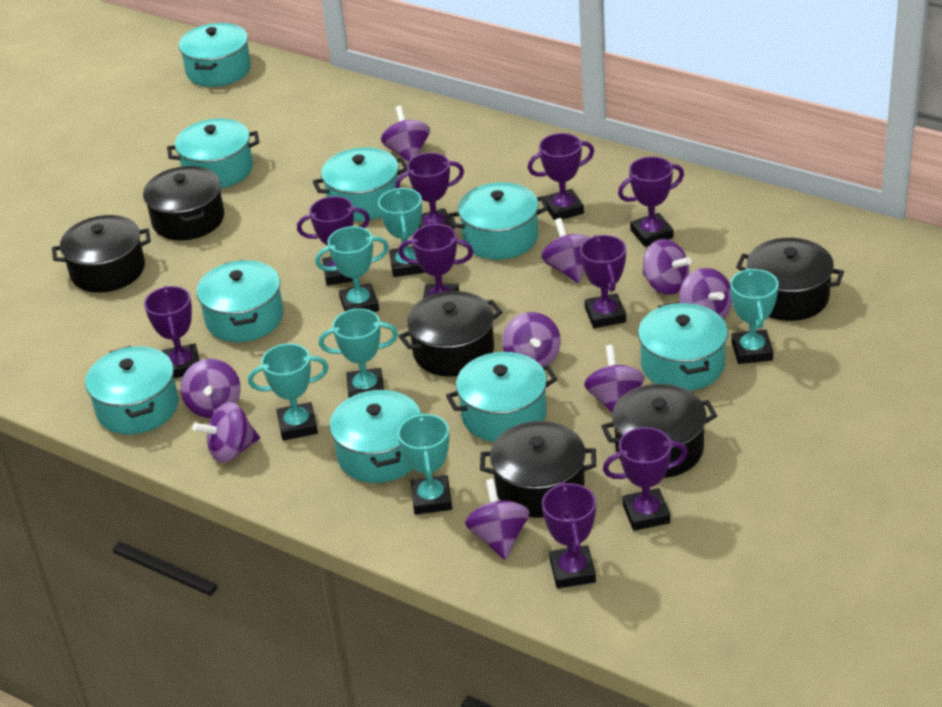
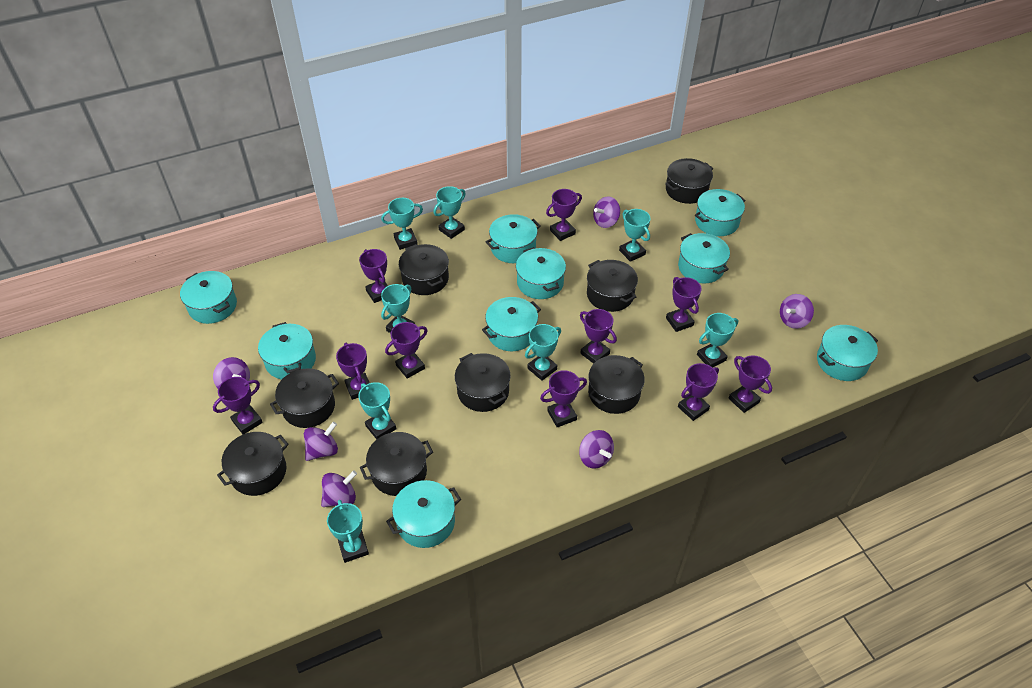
black pot: [52,215,151,293] [143,166,224,240] [399,291,503,376] [480,421,596,518] [601,384,717,478] [736,238,844,321] = 6 -> [217,432,289,496] [270,368,339,428] [360,432,433,496] [399,244,449,295] [455,353,510,412] [587,260,638,312] [588,355,645,414] [665,158,713,204] = 8
purple spinning top: [181,359,241,418] [193,402,260,463] [381,106,430,162] [465,479,530,560] [502,312,561,366] [541,218,591,283] [584,345,645,413] [642,239,692,295] [679,268,732,319] = 9 -> [213,357,250,388] [304,422,338,461] [321,470,357,507] [579,430,614,469] [593,197,620,228] [780,294,814,329] = 6
purple trophy: [144,286,199,378] [297,196,370,286] [395,152,464,229] [398,224,473,299] [528,133,594,221] [542,481,596,588] [580,235,626,328] [603,427,688,531] [618,156,684,247] = 9 -> [213,377,263,434] [336,343,370,400] [359,249,388,303] [385,322,428,379] [540,370,587,427] [546,189,582,241] [580,309,617,364] [666,277,702,332] [678,363,719,421] [729,355,772,413] = 10
turquoise trophy: [248,343,329,441] [315,226,389,312] [319,309,398,398] [378,188,425,277] [398,412,452,515] [730,268,779,364] = 6 -> [327,500,369,563] [358,382,396,439] [381,198,423,250] [381,284,415,333] [433,186,466,239] [525,324,561,381] [619,209,651,262] [697,313,738,368] = 8

